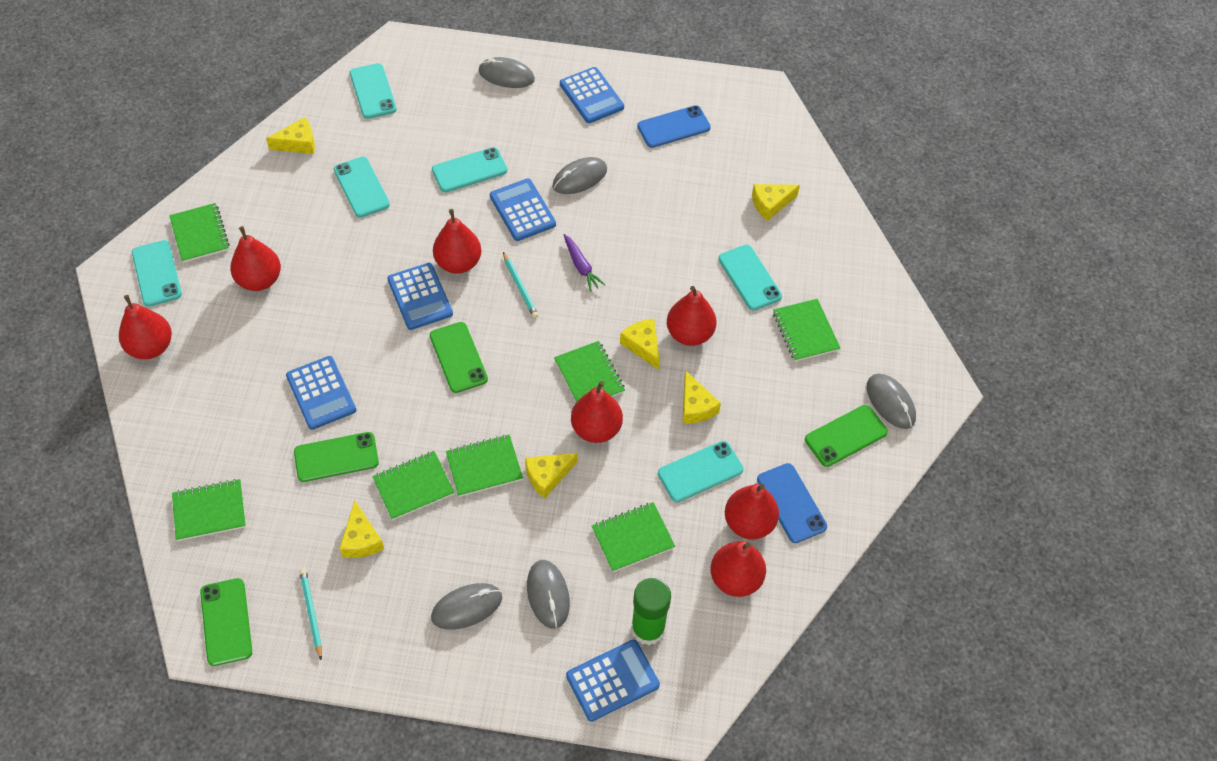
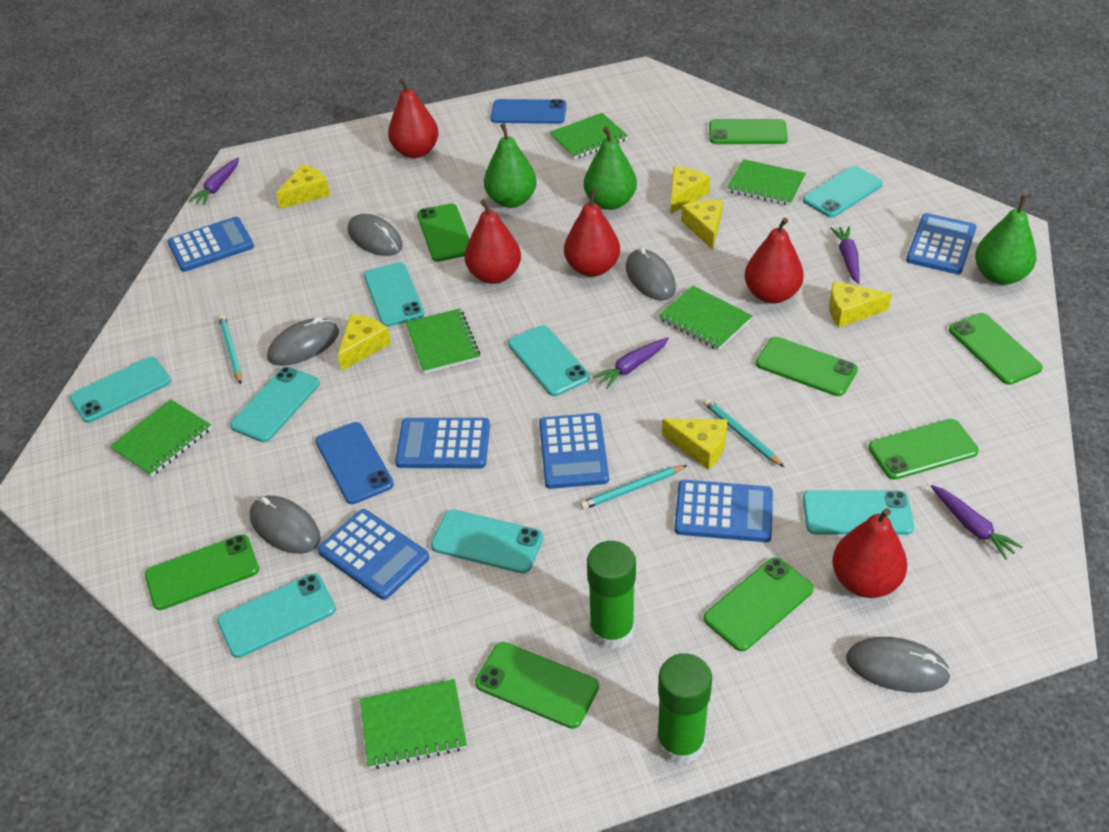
blue calculator: [286,356,356,430] [387,263,453,330] [490,178,556,241] [560,67,624,123] [566,640,660,722] = 5 -> [167,217,254,272] [317,509,429,600] [395,418,490,468] [539,413,609,489] [674,480,773,542] [906,213,976,274] = 6
green glue stick: [631,578,671,645] = 1 -> [587,541,636,649] [657,653,712,765] = 2
green notebook: [169,203,230,263] [172,479,246,541] [372,451,454,520] [446,434,523,497] [554,341,625,402] [592,502,675,572] [773,299,840,361] = 7 -> [109,399,212,477] [360,679,467,769] [405,308,481,374] [549,113,628,159] [658,285,753,350] [727,159,806,206] = 6
green pear: none = 0 -> [484,123,537,208] [584,127,637,210] [975,195,1036,285] = 3
green phone: [200,578,252,666] [294,432,379,482] [430,322,488,393] [805,405,888,467] = 4 -> [145,534,259,610] [417,203,470,262] [475,642,599,729] [704,557,814,651] [709,119,788,144] [756,337,858,396] [868,419,979,480] [949,313,1043,385] = 8
purple carrot: [564,234,605,292] = 1 -> [189,157,239,205] [593,337,669,389] [830,226,860,284] [931,485,1023,560] = 4
red pear: [119,295,172,359] [230,226,281,291] [433,209,481,274] [571,381,623,443] [667,286,716,346] [710,541,766,597] [725,484,779,539] = 7 -> [388,78,438,158] [465,199,521,284] [564,189,620,277] [745,218,804,303] [832,508,907,598] = 5
turquoise pencil: [299,568,322,660] [503,252,538,318] = 2 -> [218,315,242,384] [580,465,687,510] [703,398,784,467] = 3
turquoise phone: [132,240,182,307] [334,156,390,218] [350,63,397,119] [432,147,507,192] [658,441,743,502] [718,245,782,311] = 6 -> [69,357,171,423] [217,573,336,658] [230,367,320,442] [364,262,424,327] [431,509,543,574] [508,325,590,396] [803,166,883,218] [803,490,914,535] = 8

